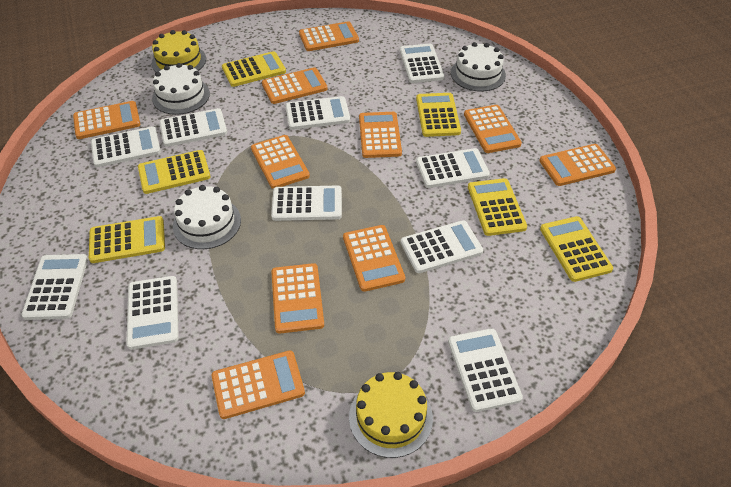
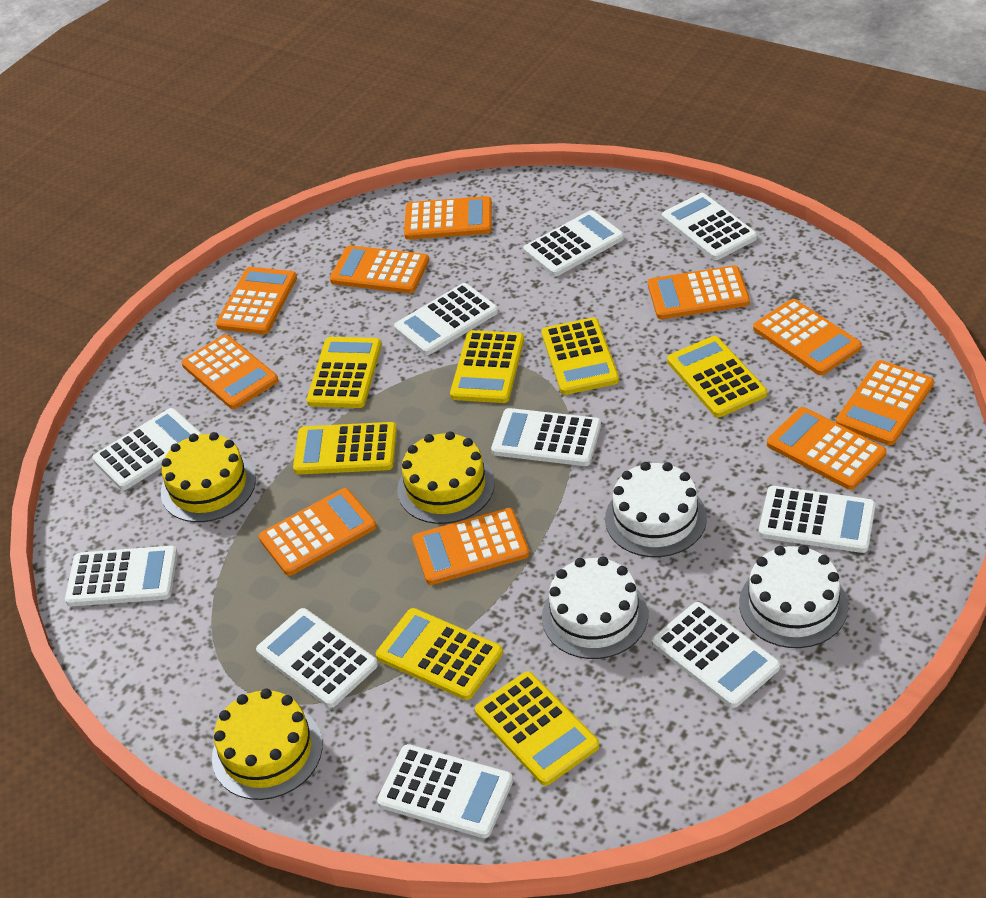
yellow cake: [152,30,206,72] [349,372,433,458] = 2 -> [161,432,256,522] [212,688,323,800] [397,431,495,524] = 3
yellow calculator: [89,216,165,263] [138,150,211,194] [222,51,286,87] [416,93,461,137] [468,178,527,236] [540,216,613,282] = 6 -> [293,422,397,474] [307,337,382,408] [376,608,503,700] [450,330,524,403] [475,671,599,786] [541,317,619,395] [667,336,767,417] = 7

